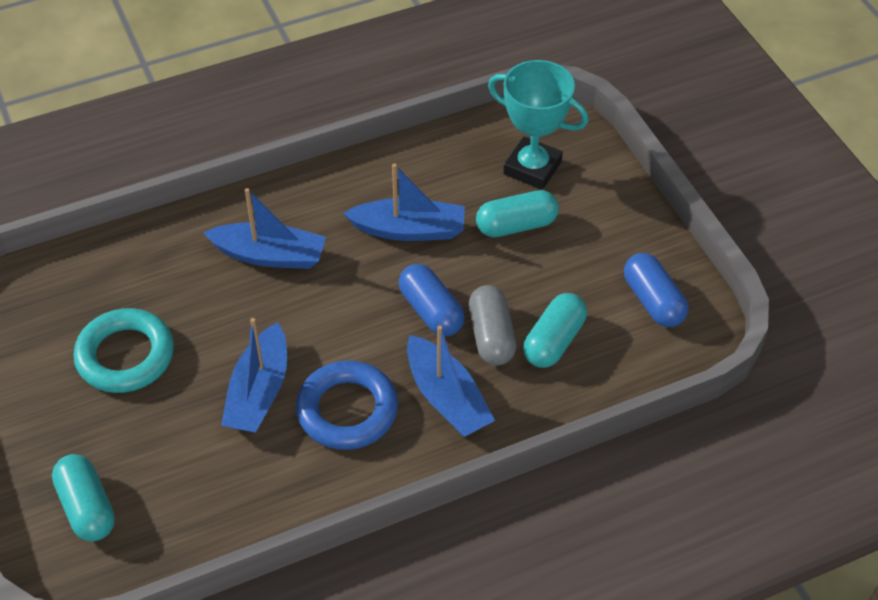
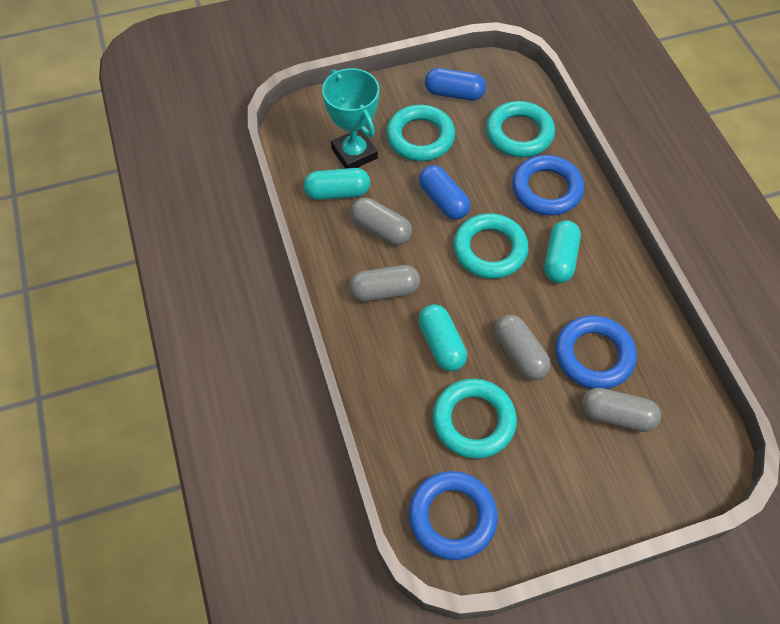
blue boat: [203,188,326,269] [221,318,287,433] [343,163,465,241] [407,325,495,437] = 4 -> none = 0
blue ring: [296,361,398,450] = 1 -> [409,471,498,560] [512,155,584,216] [556,315,637,389] = 3
grey capsule: [469,285,516,365] = 1 -> [349,265,420,302] [350,198,412,245] [495,315,551,380] [582,388,661,432] = 4
turquoise ring: [73,308,174,393] = 1 -> [386,105,455,161] [433,379,517,459] [454,213,529,279] [486,101,555,157] = 4

